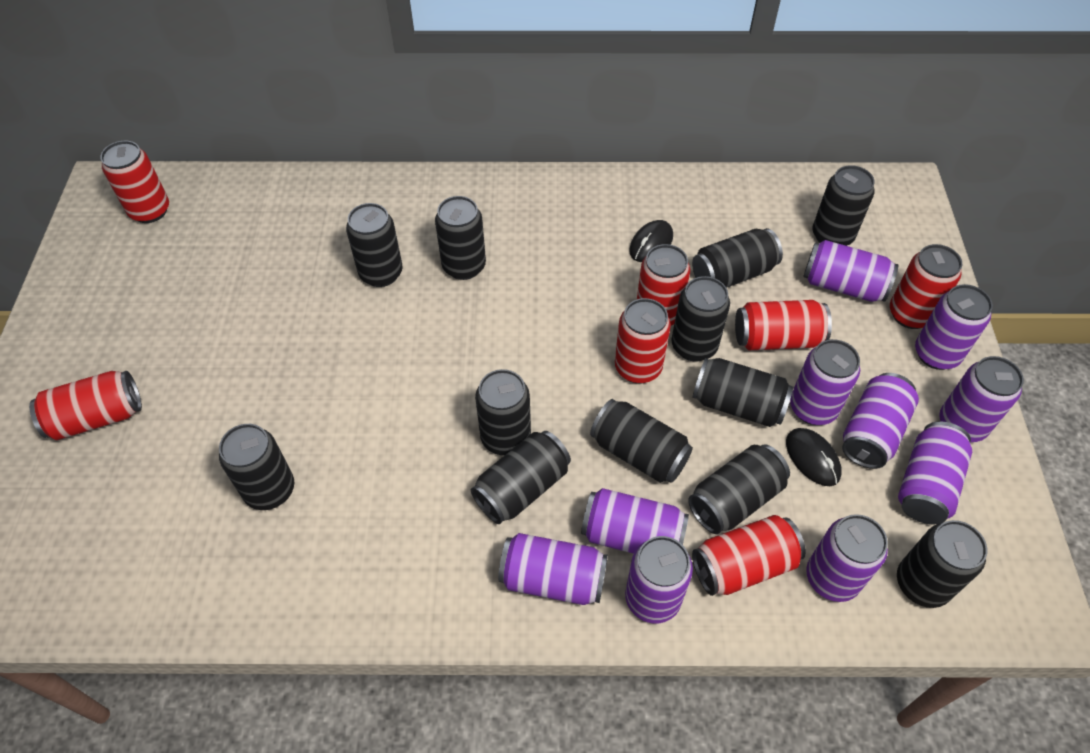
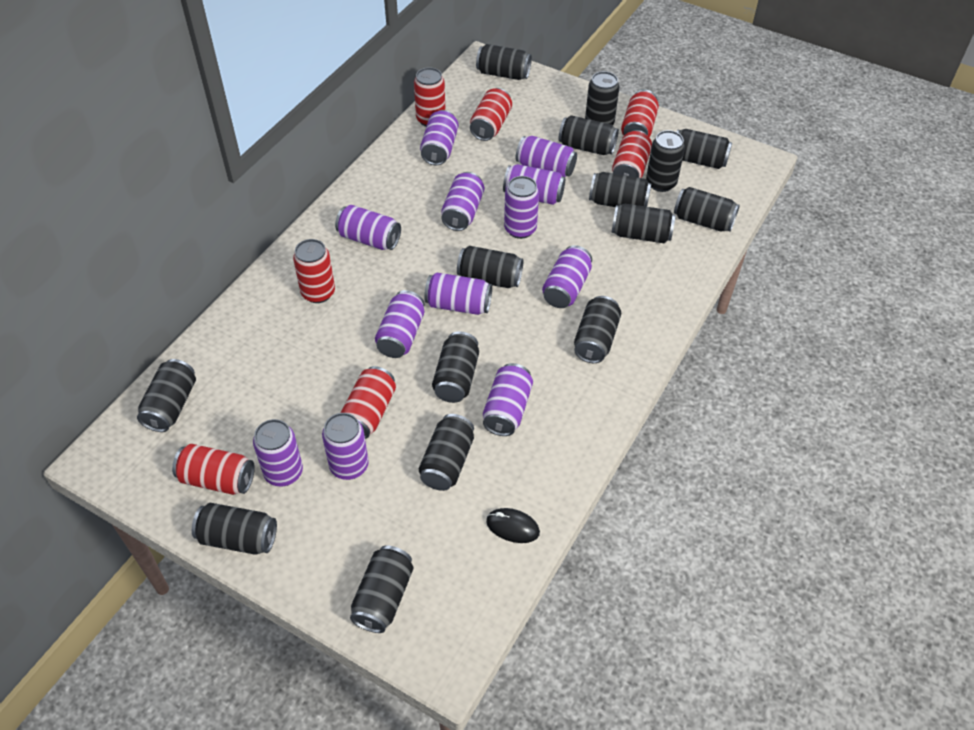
black can: [219,424,294,510] [346,203,403,287] [435,196,486,280] [471,431,571,524] [475,369,531,455] [590,399,693,483] [671,276,730,362] [688,444,790,534] [692,228,783,288] [692,358,793,427] [812,165,875,246] [897,520,987,608] = 12 -> [137,359,196,432] [192,503,277,555] [350,545,414,633] [419,414,474,491] [432,331,479,403] [457,246,523,288] [476,44,532,80] [558,115,619,155] [574,296,621,363] [585,71,620,125] [589,172,651,207] [611,204,675,243] [646,130,685,192] [674,187,740,232] [676,129,732,169] = 15
black mouse: [629,220,673,262] [786,428,842,486] = 2 -> [486,508,540,543] = 1
purple can: [498,533,608,605] [581,488,689,554] [625,536,693,623] [790,339,860,425] [803,240,898,302] [806,514,888,602] [842,373,919,469] [898,422,972,524] [915,284,993,370] [939,356,1024,442] = 10 -> [253,419,303,486] [322,413,369,480] [335,205,401,250] [375,290,424,358] [420,110,459,165] [424,272,492,315] [441,172,484,231] [483,363,533,436] [503,164,565,205] [504,176,539,239] [516,136,577,177] [542,245,592,308] = 12

